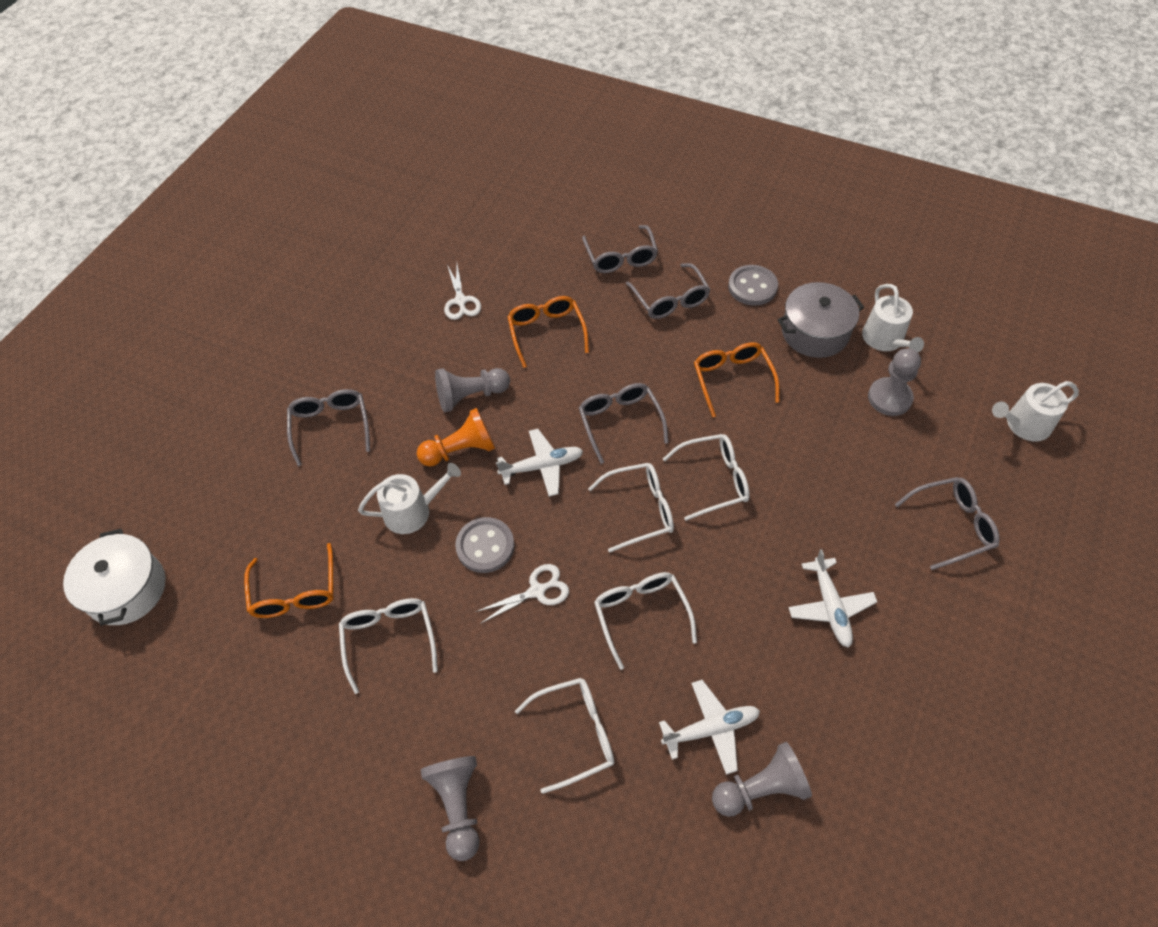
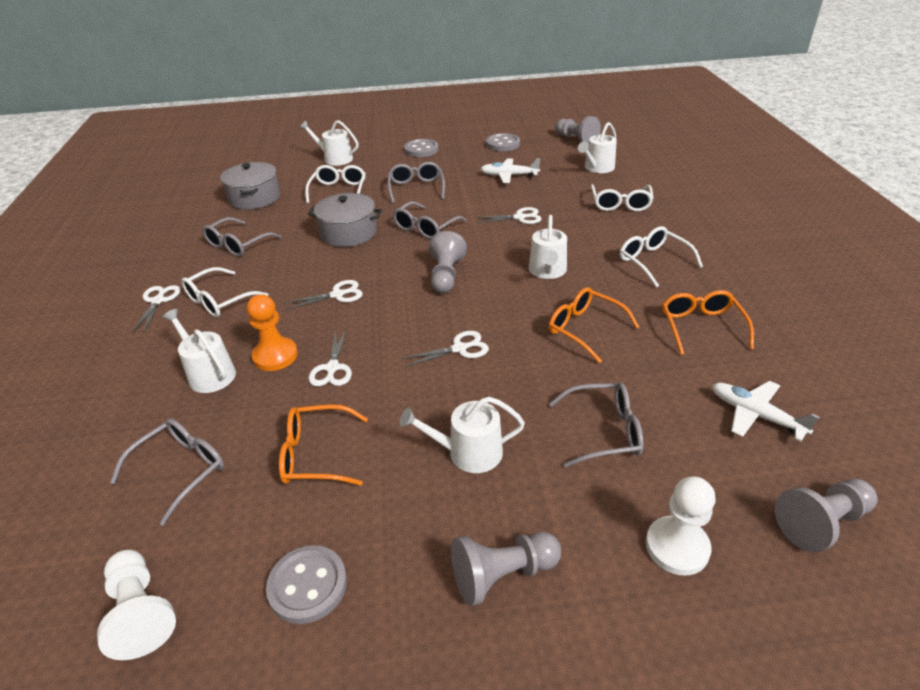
grey button: [455,517,514,573] [728,265,778,306] = 2 -> [266,545,347,624] [404,139,438,157] [486,133,520,151] = 3
grey pot: [778,282,864,358] = 1 -> [220,162,280,209] [308,193,382,247] = 2
white glasses: [339,598,438,694] [515,678,614,794] [588,463,674,552] [594,572,697,670] [663,434,750,521] = 5 -> [182,267,268,317] [305,165,366,204] [591,184,654,211] [620,226,703,287] = 4
white pawn: none = 0 -> [97,550,176,660] [646,477,715,576] = 2
white plane: [496,429,583,497] [659,680,760,775] [788,549,877,648] = 3 -> [481,158,541,183] [712,381,820,441] = 2
white pot: [63,529,165,625] = 1 -> none = 0
white scissors: [444,265,481,320] [475,564,569,624] = 2 -> [132,285,180,333] [284,280,363,310] [309,328,352,386] [402,331,489,367] [475,207,541,224] = 5
white watering can: [358,463,461,534] [862,284,924,353] [992,381,1079,441] = 3 -> [162,309,236,393] [300,120,359,166] [400,397,525,473] [529,215,567,279] [578,122,617,173] = 5

